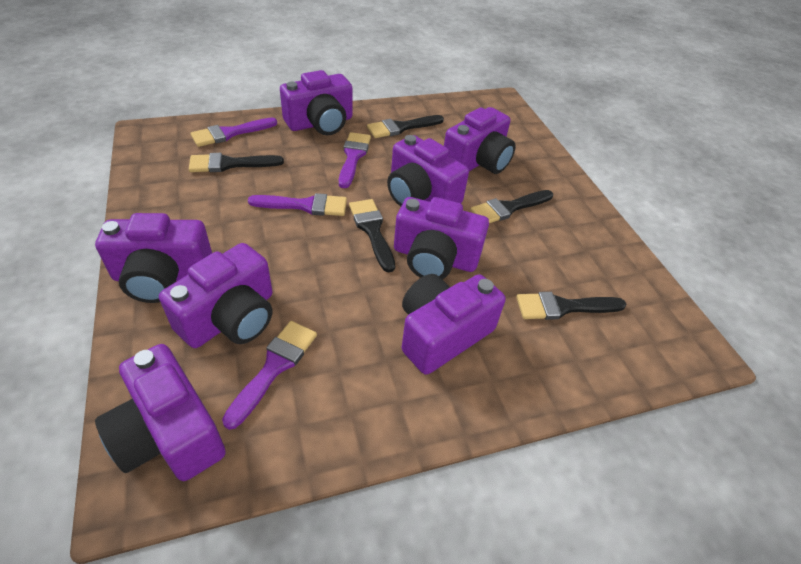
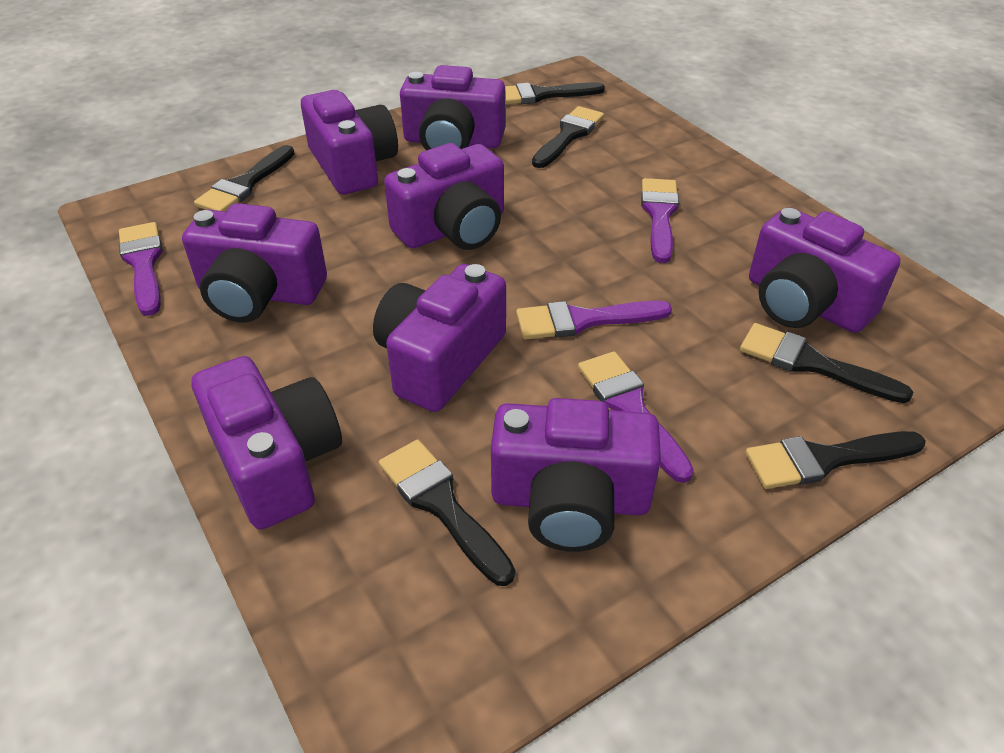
black brush: [189,153,284,172] [349,199,395,272] [367,115,444,138] [470,190,553,223] [516,292,627,320] = 5 -> [194,145,295,212] [379,440,515,586] [505,82,605,104] [532,106,604,168] [740,323,913,403] [745,431,926,489] = 6

